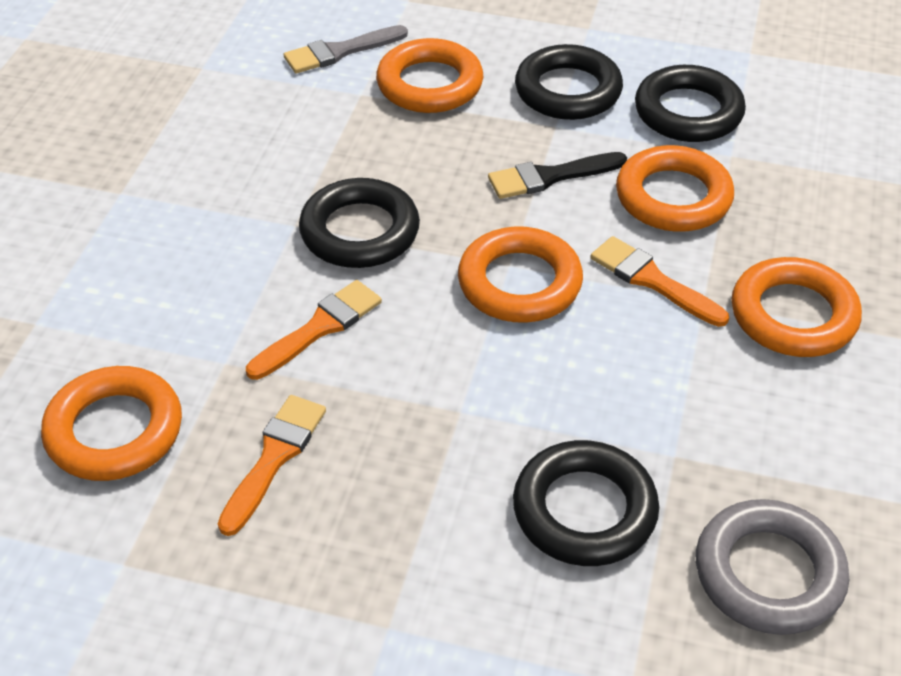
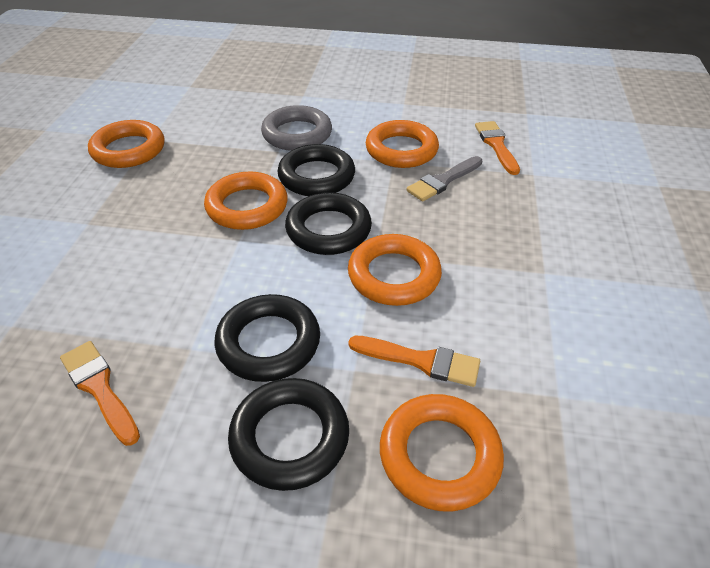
black brush: [488,152,627,199] = 1 -> none = 0

